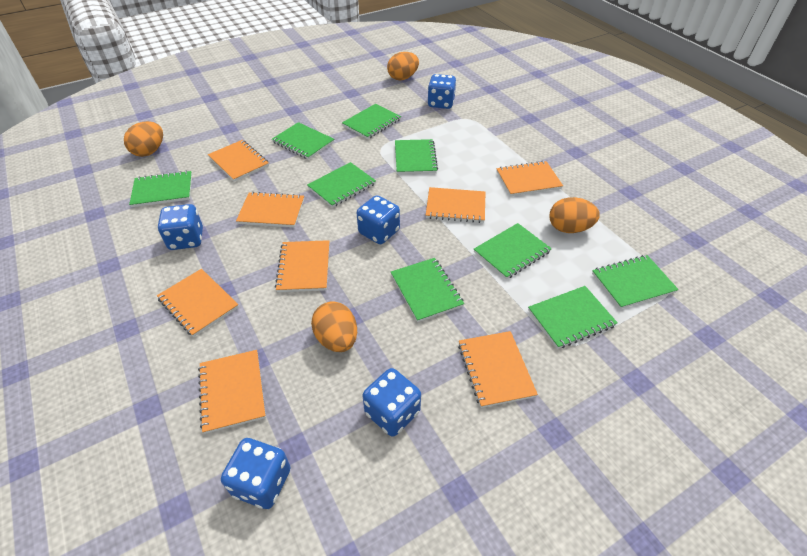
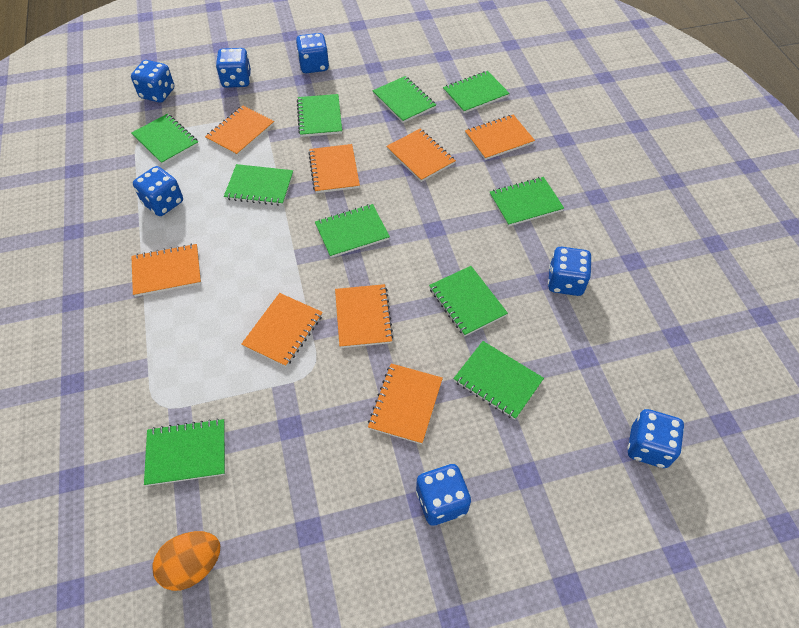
blue dice: [158,204,203,250] [221,438,291,509] [356,195,400,244] [362,368,421,437] [427,74,456,109] = 5 -> [131,60,175,103] [133,166,183,216] [216,48,251,88] [296,33,329,73] [416,464,471,526] [548,247,591,296] [627,409,684,468] = 7
green notebook: [129,171,192,207] [272,122,334,160] [307,162,376,208] [342,104,401,139] [391,258,464,322] [395,139,438,174] [474,223,552,279] [528,286,618,349] [592,255,679,309] = 9 -> [132,114,199,165] [144,418,225,486] [224,164,293,206] [297,94,342,137] [315,204,390,258] [372,76,436,123] [429,266,508,337] [443,71,510,113] [453,341,544,420] [490,177,564,227] = 10
orange egg: [124,121,163,157] [311,301,357,352] [387,52,419,80] [549,197,600,233] = 4 -> [152,531,220,591] = 1

